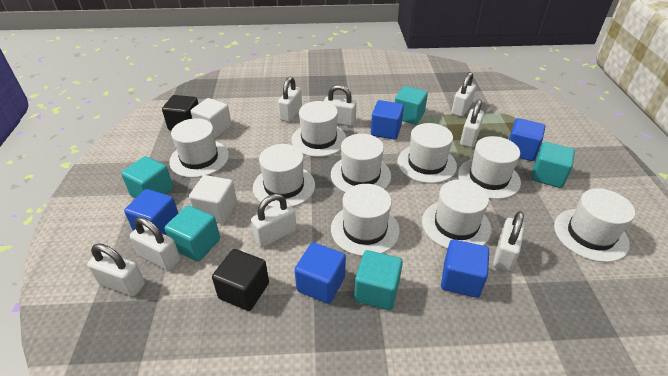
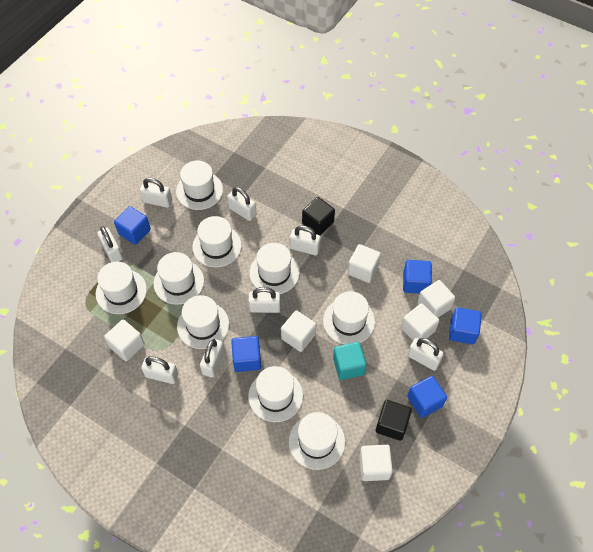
turquoise cube: [121,156,173,198] [164,205,220,262] [354,250,403,310] [395,86,428,125] [531,142,575,188] = 5 -> [333,342,367,380] = 1
white cube: [189,175,237,224] [191,98,232,139] = 2 -> [104,319,145,361] [281,310,316,352] [348,244,381,283] [359,445,393,481] [401,303,439,340] [417,280,455,318] = 6

